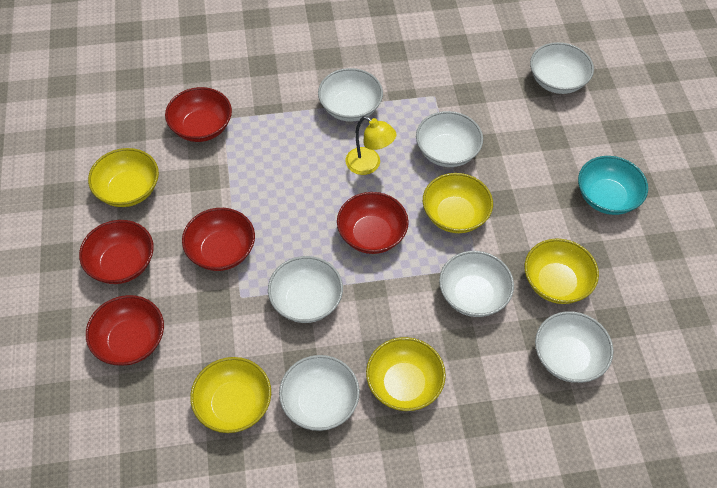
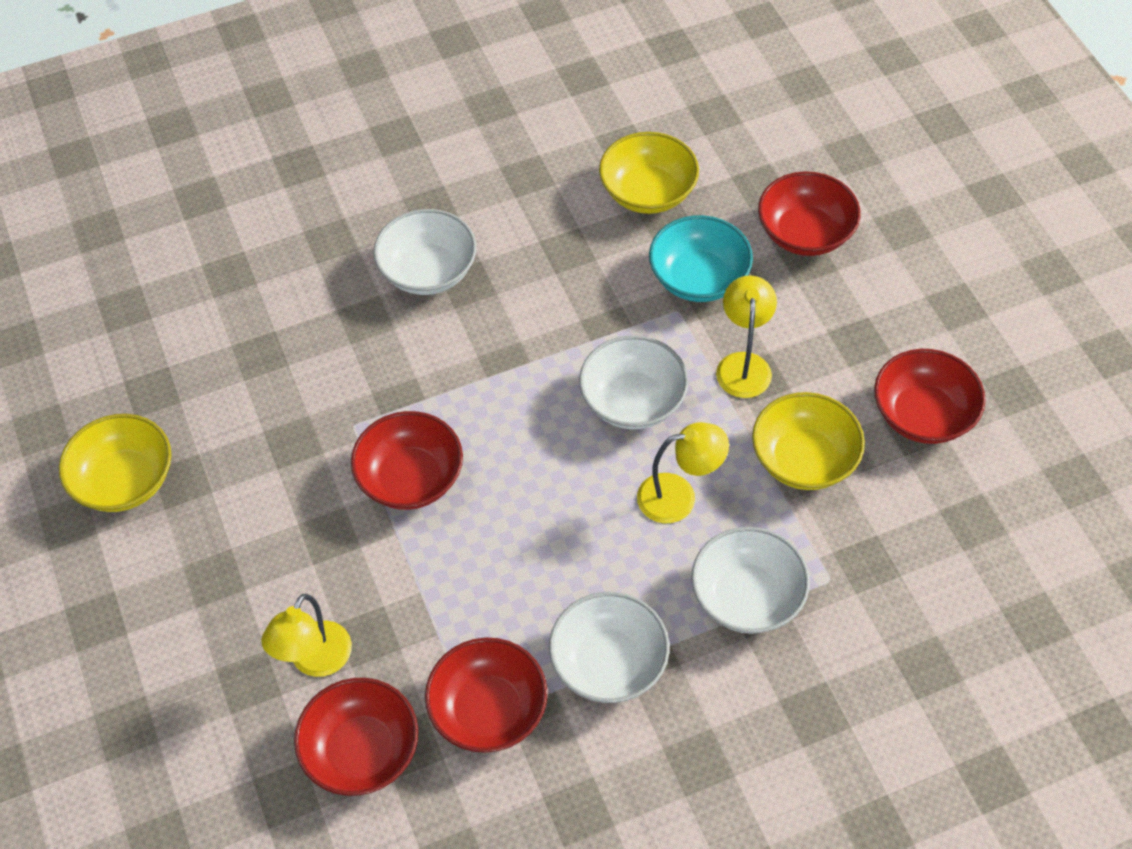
white bowl: [268,256,343,323] [279,355,360,431] [318,68,383,122] [416,111,483,167] [439,251,514,317] [530,42,594,94] [535,311,614,383] = 7 -> [373,209,477,295] [549,592,670,703] [579,335,688,429] [692,527,810,634] = 4
yellow bowl: [88,148,159,207] [190,357,271,433] [366,337,446,411] [423,173,493,233] [525,238,599,304] = 5 -> [59,414,171,512] [599,132,699,214] [752,392,865,490] = 3
yellow lamp: [346,116,396,175] = 1 -> [261,594,352,677] [637,422,729,523] [716,275,777,398] = 3

